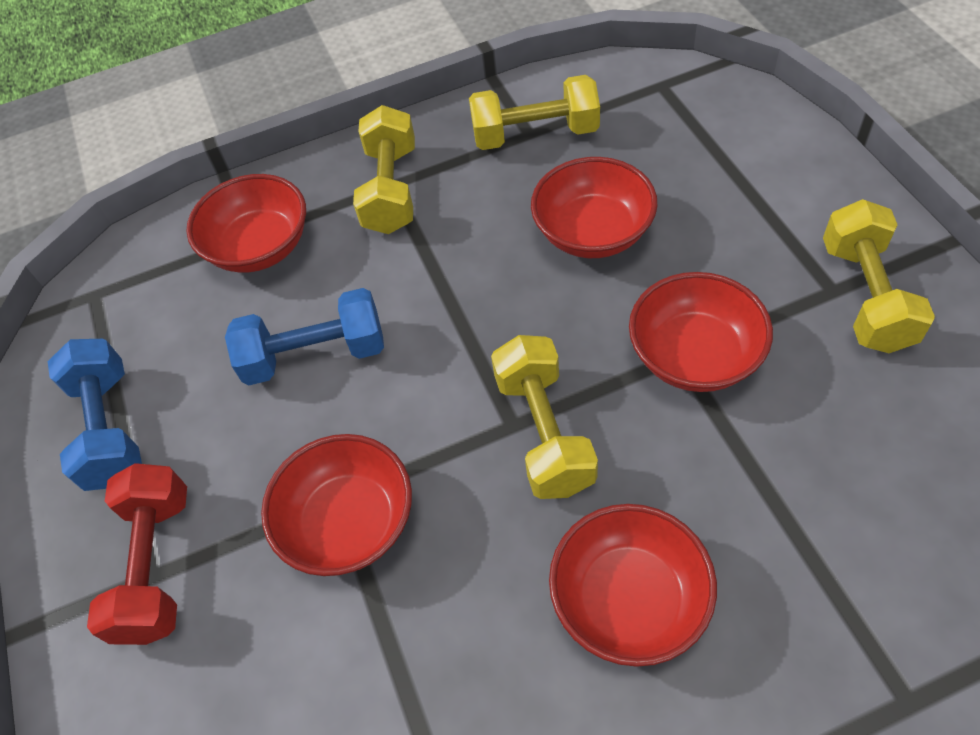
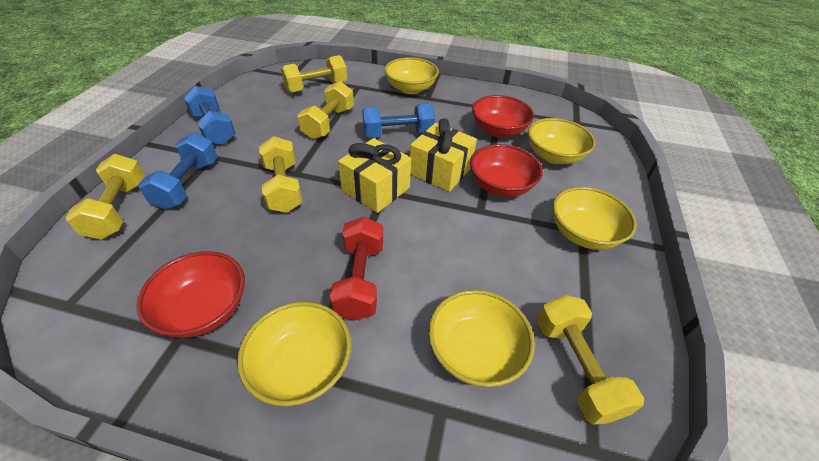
blue dumbbell: [48,339,142,491] [225,288,384,385] = 2 -> [138,132,217,209] [183,86,236,145] [362,104,435,138] = 3
red bowl: [186,174,306,273] [261,434,412,576] [531,157,657,258] [549,504,717,667] [629,272,773,392] = 5 -> [137,251,245,338] [470,144,543,197] [472,95,534,138] = 3
yellow bowl: none = 0 -> [237,302,351,406] [384,57,439,94] [428,290,535,387] [528,118,595,164] [553,187,637,250] = 5
yellow dumbbell: [353,105,415,234] [469,75,600,150] [491,335,598,499] [823,199,935,353] = 4 -> [65,154,146,240] [259,136,303,213] [281,55,347,93] [297,81,354,139] [537,295,644,425] = 5
yellow gift: none = 0 -> [338,138,411,213] [410,118,477,192] = 2

